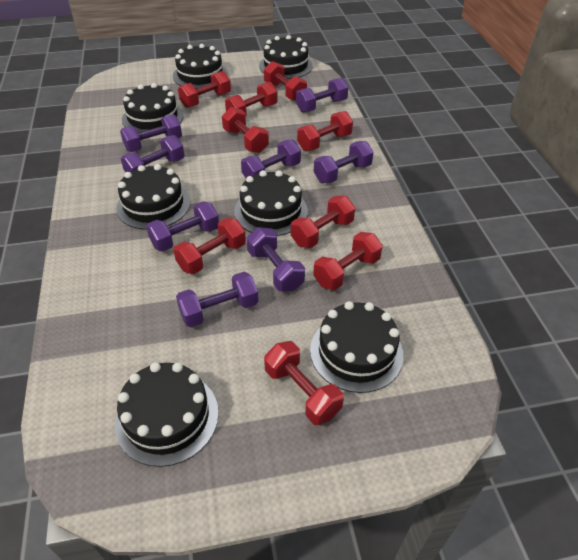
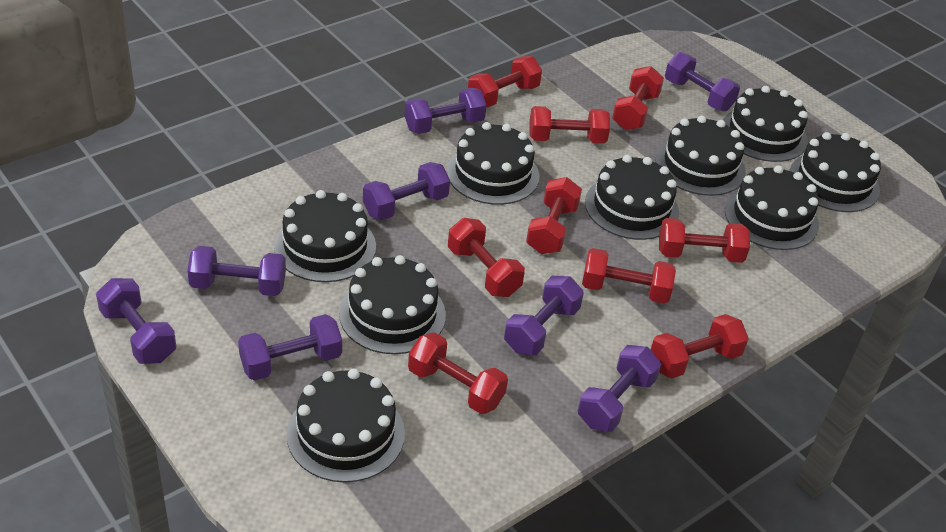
black cake: [115,362,219,467] [116,164,190,230] [122,83,184,133] [173,44,228,89] [234,170,308,236] [259,35,313,79] [310,301,403,393] = 7 -> [274,190,376,282] [287,369,405,483] [339,255,446,354] [447,122,540,205] [585,155,679,240] [655,115,746,196] [723,86,808,162] [725,165,819,250] [789,132,881,212] = 9

